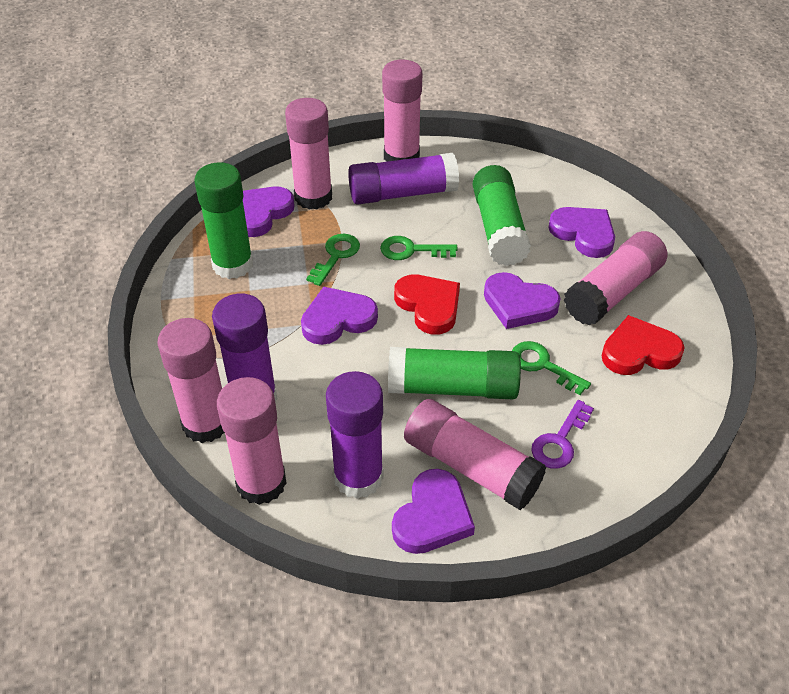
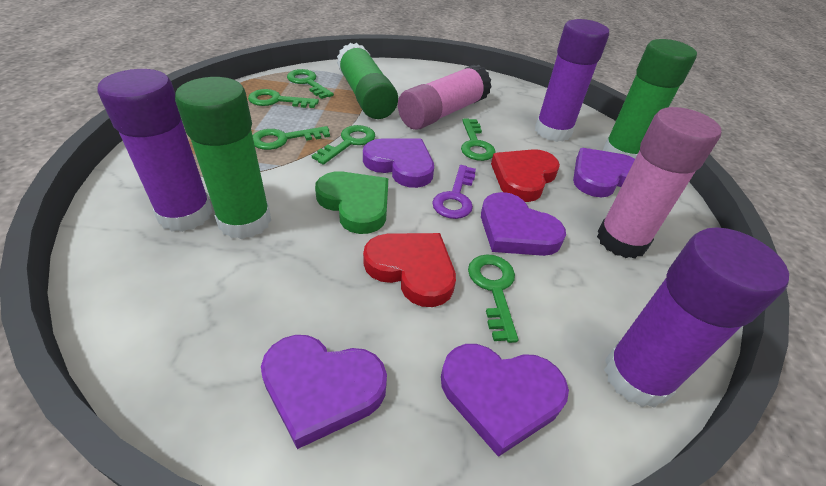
green heart: none = 0 -> [315,171,388,234] = 1
green key: [306,234,360,286] [380,236,458,260] [512,341,591,395] = 3 -> [248,89,319,108] [253,126,330,150] [287,69,334,99] [312,125,375,165] [461,118,496,161] [468,254,518,343] = 6
pink glue stick: [157,318,225,443] [217,377,287,505] [285,98,332,210] [382,60,422,162] [404,399,546,510] [564,231,667,326] = 6 -> [398,65,492,130] [597,107,721,258] = 2

